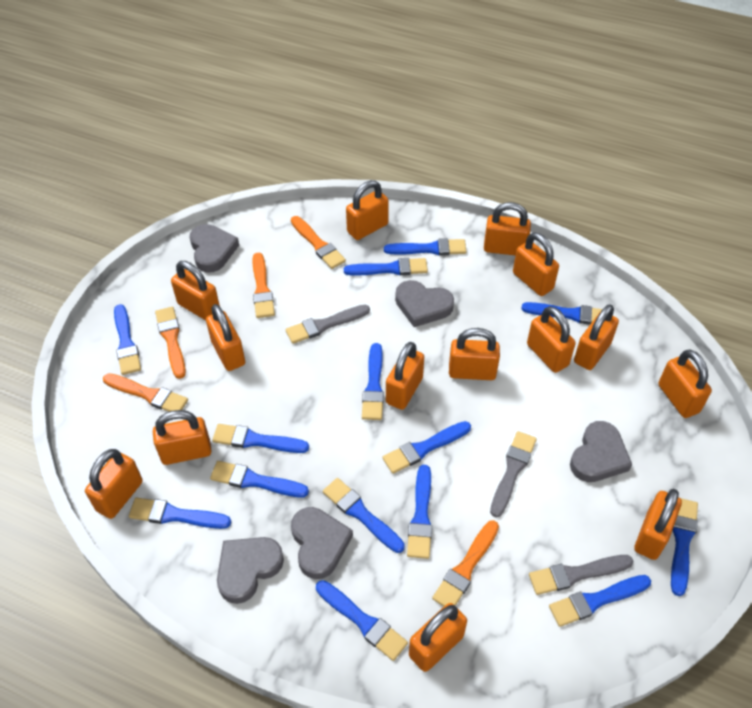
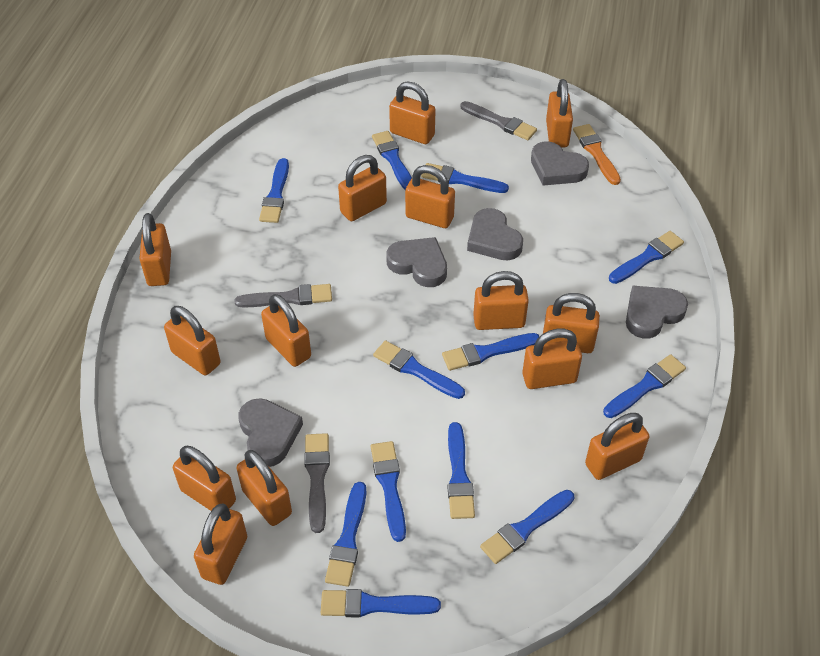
blue brush: [114,304,141,375] [129,498,231,529] [210,461,309,497] [212,424,309,453] [316,580,408,661] [323,478,405,553] [344,258,428,275] [362,343,384,420] [382,421,471,474] [384,238,466,255] [407,465,432,559] [522,302,603,325] [549,575,651,627] [671,498,698,596] = 14 -> [259,158,289,223] [321,589,441,617] [325,482,367,587] [371,441,406,542] [372,131,412,190] [373,340,465,399] [421,163,509,193] [442,333,540,371] [448,422,475,519] [480,490,574,564] [603,354,686,418] [609,231,684,284] = 12
orange brush: [103,373,188,412] [155,307,186,379] [253,253,275,318] [291,216,346,269] [432,520,499,606] = 5 -> [573,124,621,185] = 1

